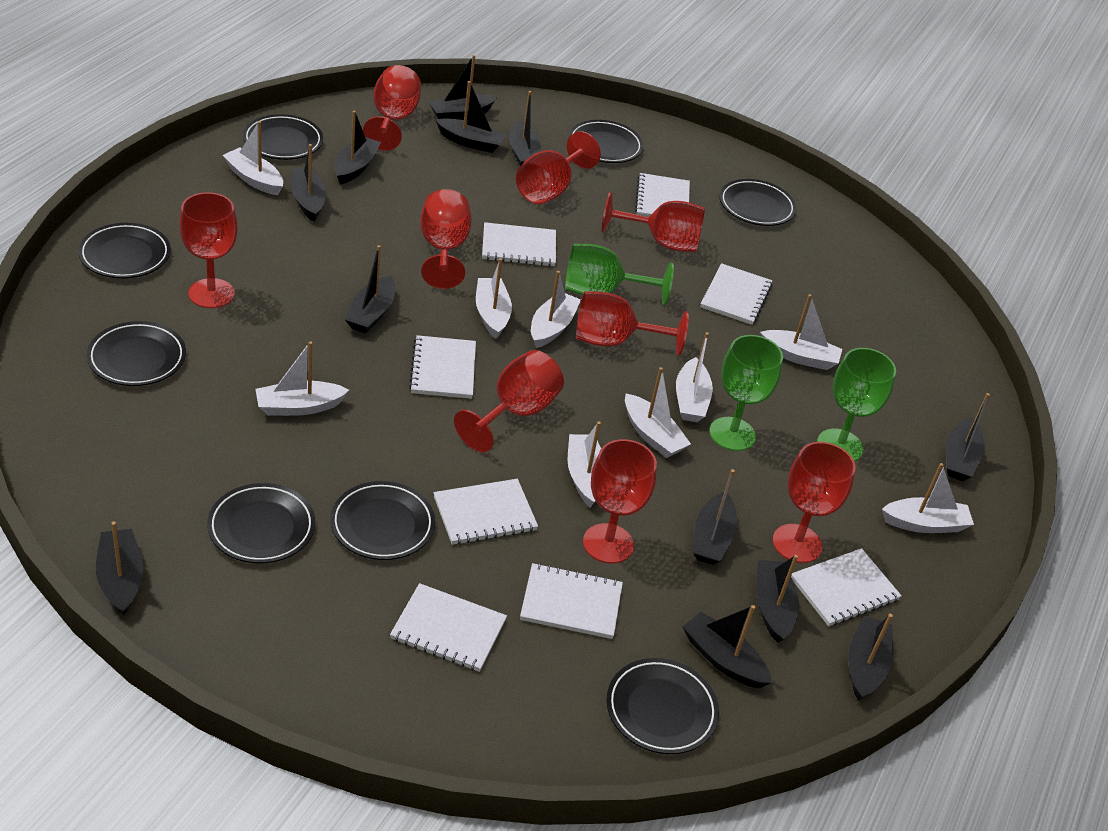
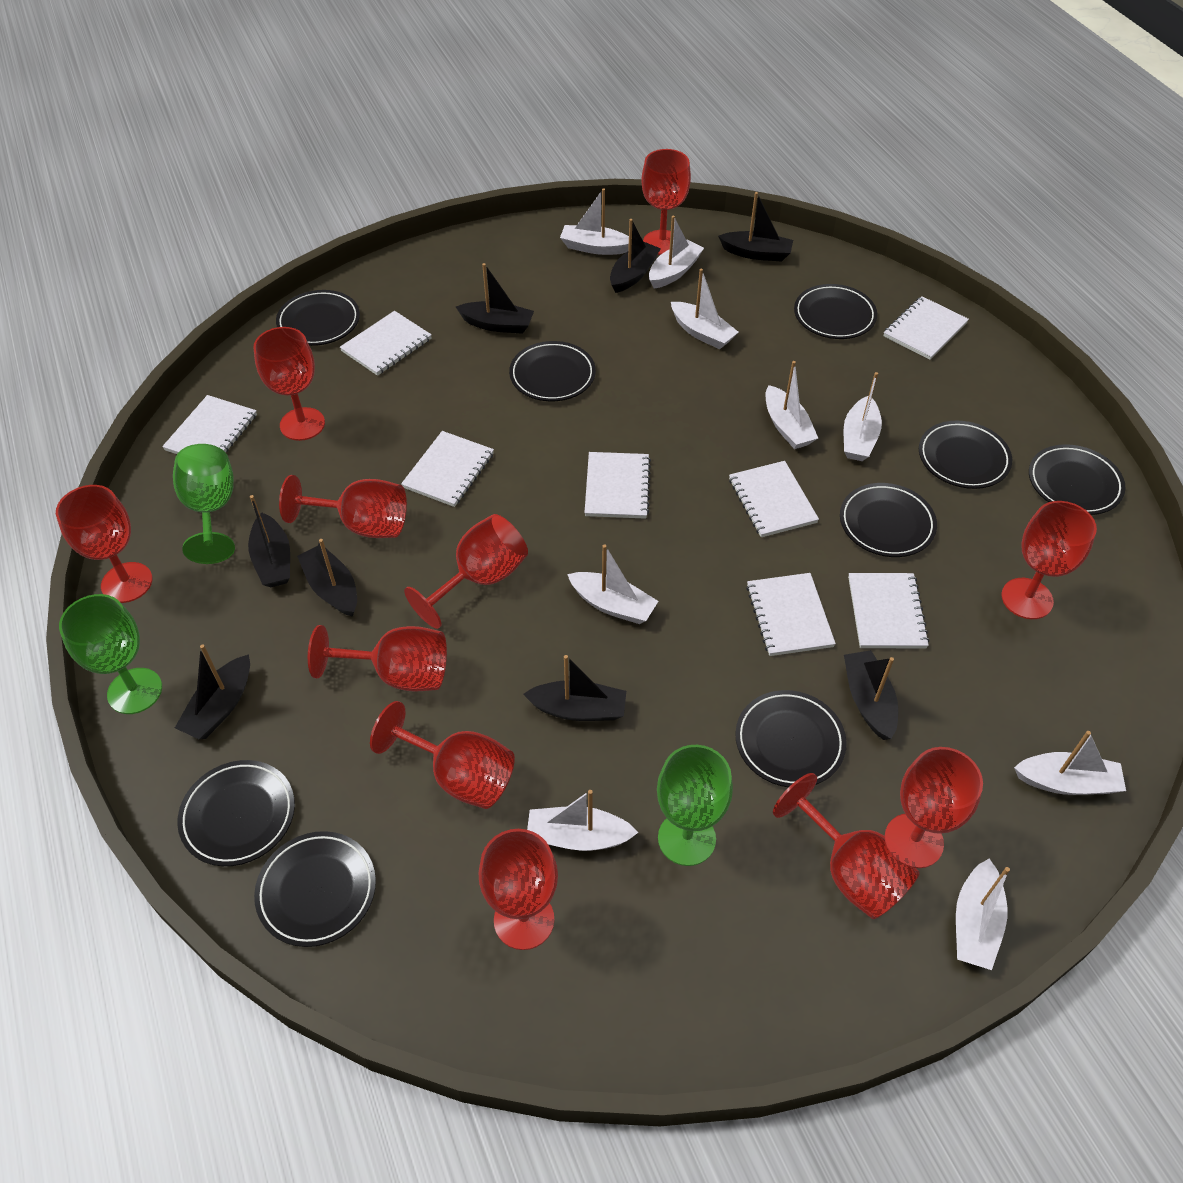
black boat: [96,522,143,615] [291,144,326,222] [334,111,381,185] [345,245,395,334] [428,55,497,120] [436,81,506,153] [509,91,541,166] [683,605,772,689] [693,469,737,565] [756,555,799,643] [848,614,893,700] [947,393,990,481] = 12 -> [175,644,250,739] [248,495,290,587] [297,539,357,617] [456,263,534,334] [523,655,626,721] [610,219,661,293] [718,192,793,262] [844,650,898,740] = 8
black plate: [78,223,171,278] [87,321,186,386] [207,483,315,563] [243,114,323,160] [330,481,435,560] [569,120,643,163] [607,658,719,754] [720,179,796,226] = 8 -> [177,760,295,866] [254,831,376,947] [276,290,360,346] [509,341,596,401] [735,690,847,787] [794,284,877,339] [840,483,937,557] [919,421,1012,489] [1029,444,1126,515] = 9
red goblet: [179,192,238,308] [363,65,421,151] [420,189,472,289] [454,350,564,452] [516,131,601,204] [576,291,689,356] [583,439,657,564] [602,192,705,252] [772,442,855,563] = 9 -> [56,485,153,603] [253,327,325,441] [279,475,407,538] [308,625,447,692] [370,701,515,809] [404,514,528,629] [479,829,558,950] [641,149,691,255] [773,773,920,919] [885,747,983,868] [1001,501,1097,619] = 11

